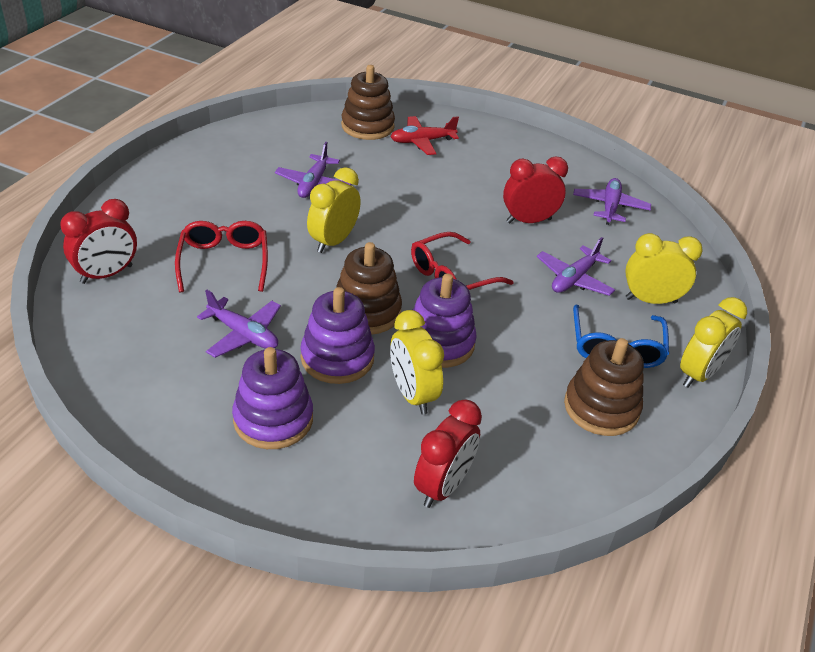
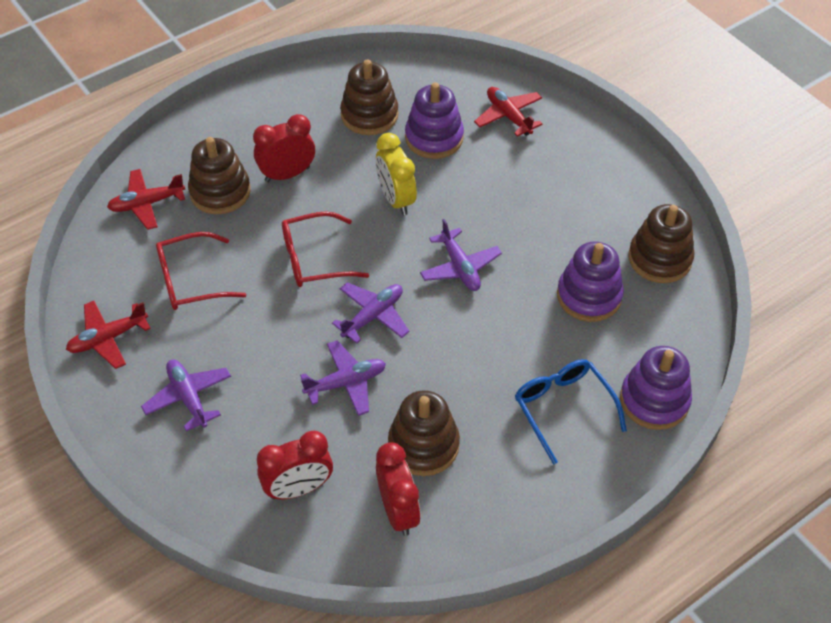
brown stacking toy: [336,242,402,334] [341,65,395,140] [564,338,644,436] = 3 -> [188,137,251,214] [340,59,399,135] [388,390,460,476] [628,204,694,283] = 4
red plane: [391,116,459,155] = 1 -> [66,301,151,369] [107,169,185,230] [474,87,543,137] = 3
yellow clock: [307,167,361,253] [390,310,444,415] [625,233,703,304] [680,297,747,388] = 4 -> [376,133,417,215] = 1

